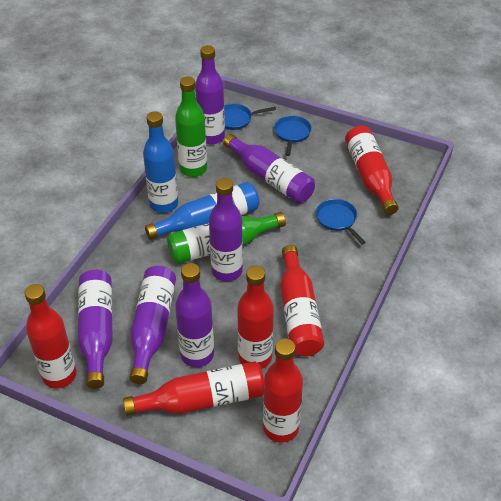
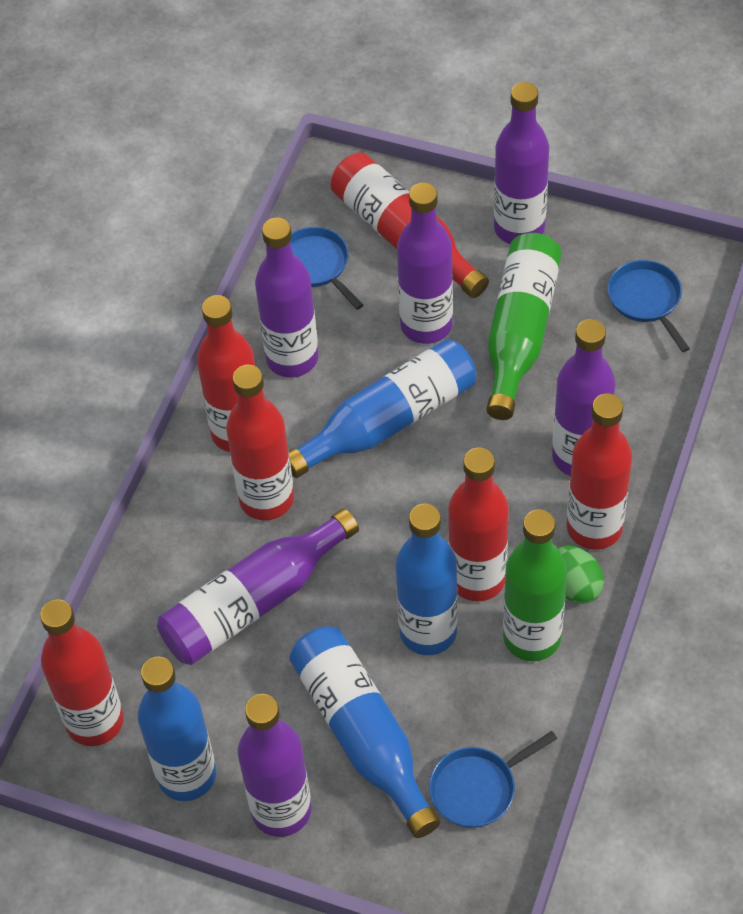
blue bottle: [143,111,178,213] [145,182,259,240] = 2 -> [138,657,216,801] [289,339,476,478] [289,626,440,838] [396,504,458,655] = 4
green egg: none = 0 -> [558,545,604,604] = 1

